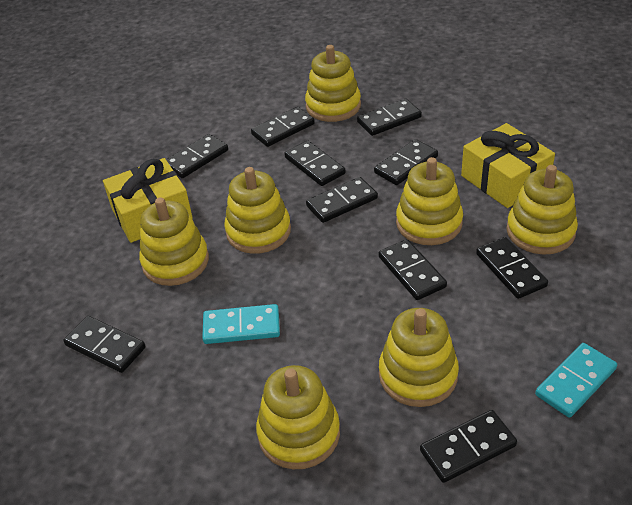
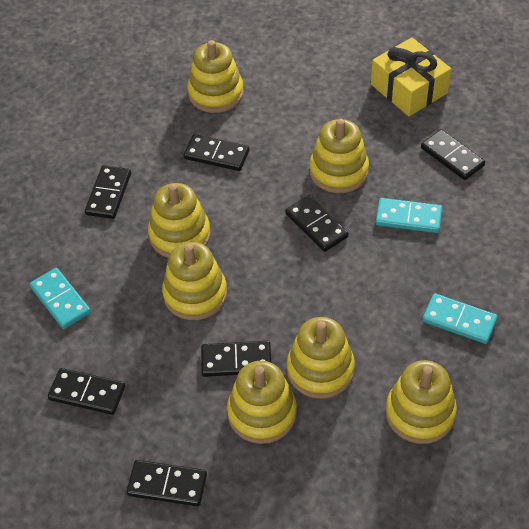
black domino: [63,316,146,373] [166,134,228,178] [251,107,315,147] [285,141,345,186] [306,177,378,223] [357,99,422,136] [374,139,438,185] [379,239,447,300] [420,410,517,483] [476,237,548,299] = 10 -> [48,368,125,415] [85,165,131,219] [127,460,207,506] [184,134,249,171] [201,341,271,377] [286,195,349,252] [421,129,485,180] = 7
turquoise domino: [202,304,280,344] [535,343,617,418] = 2 -> [30,268,91,329] [376,198,442,233] [422,293,498,344] = 3
yellow gift: [103,158,193,243] [461,123,555,208] = 2 -> [371,37,451,116] = 1

